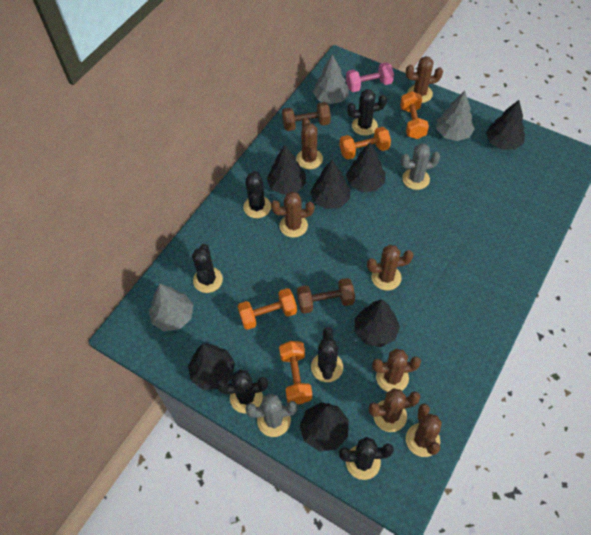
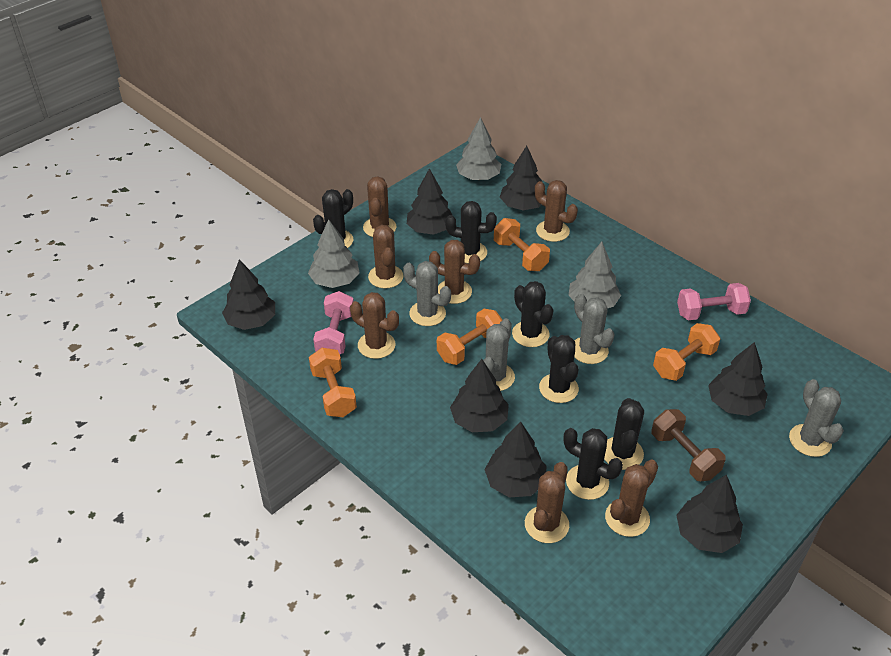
brown dumbbell: [282,102,331,131] [297,278,355,314] = 2 -> [651,409,726,481] = 1
grey cactus: [245,393,298,437] [401,143,440,190] = 2 -> [403,261,451,326] [483,318,515,391] [574,294,615,364] [789,379,844,457] = 4
pink dumbbell: [346,62,394,92] = 1 -> [313,291,354,354] [677,283,751,320] = 2

